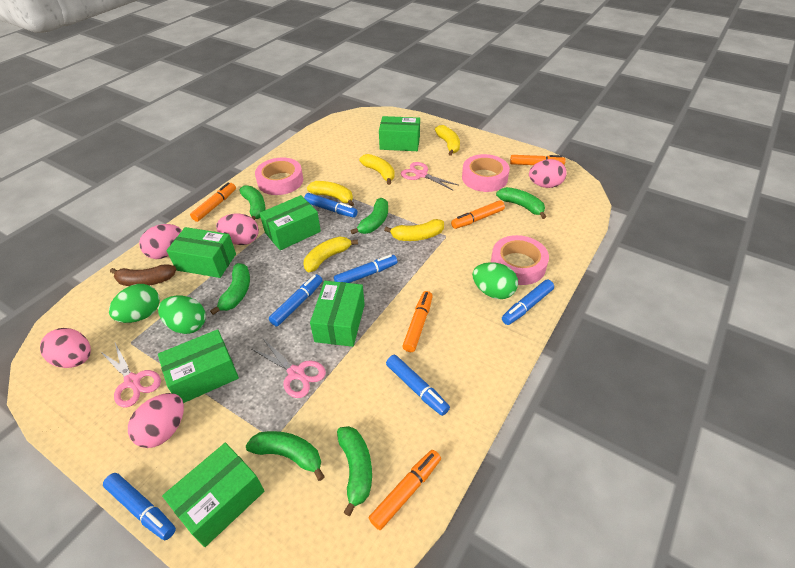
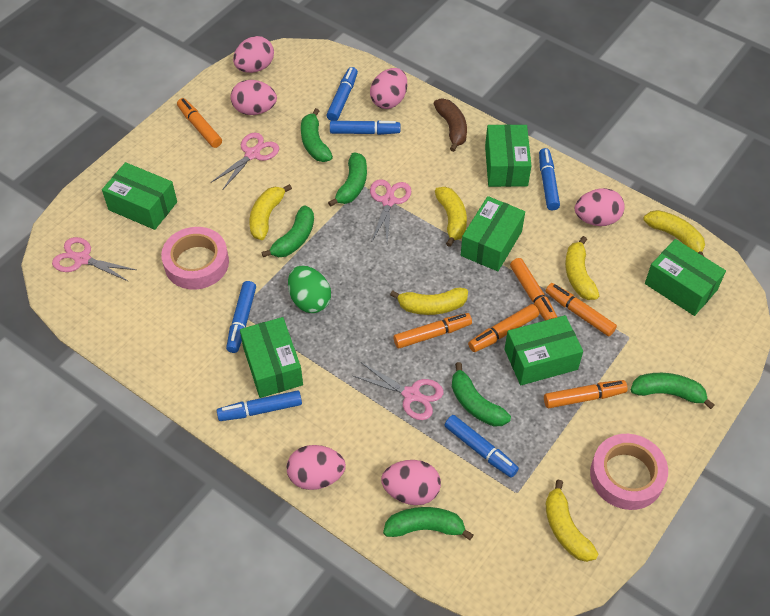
green egg: [109,284,160,323] [158,296,206,334] [472,262,518,299] = 3 -> [288,266,331,313] = 1
orange marker: [190,182,236,222] [369,450,441,530] [402,291,433,352] [451,200,505,229] [510,155,566,165] = 5 -> [177,98,222,148] [393,313,472,348] [468,304,539,352] [510,258,557,321] [544,380,628,408] [546,283,617,336] = 6
pink egg: [40,328,91,368] [128,393,184,448] [139,224,182,259] [216,214,259,245] [529,159,566,188] = 5 -> [231,80,277,115] [233,36,274,73] [287,445,346,490] [370,68,407,109] [381,460,441,505] [575,188,625,226] = 6
pink scissors: [101,343,161,408] [252,339,326,398] [401,162,458,190] = 3 -> [52,237,136,282] [211,133,279,190] [353,362,444,420] [370,179,411,242] = 4
pink tape: [255,157,303,195] [462,154,510,192] [491,235,549,285] = 3 -> [161,227,229,290] [590,434,668,510] = 2
yellow banana: [304,236,358,272] [307,181,354,206] [359,154,395,185] [384,219,444,241] [435,125,460,156] = 5 -> [249,184,292,240] [390,288,468,315] [435,187,467,247] [545,479,598,562] [565,236,599,300] [643,210,705,256] = 6

